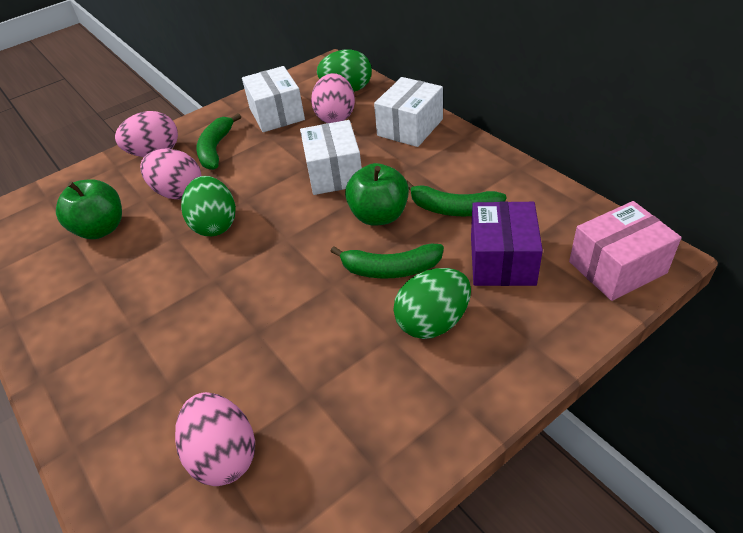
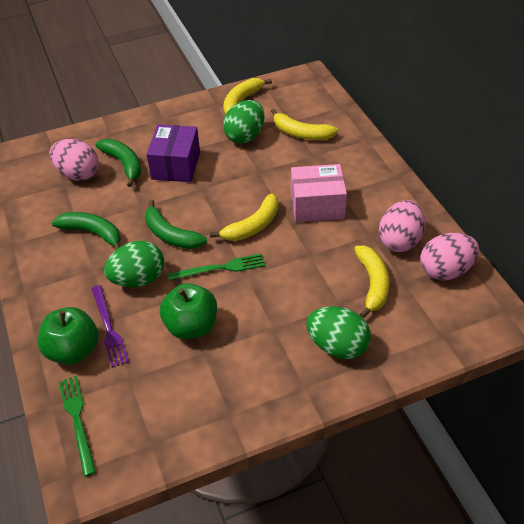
green fork: none = 0 -> [59,376,96,476] [168,254,265,281] = 2
pink egg: [115,111,178,157] [140,148,201,199] [175,392,255,486] [311,73,355,123] = 4 -> [50,139,99,181] [379,200,425,252] [420,233,479,281] = 3
purple fork: none = 0 -> [91,285,129,368] = 1
white box: [242,66,305,132] [300,120,362,195] [374,77,443,147] = 3 -> none = 0
yellow banana: none = 0 -> [210,193,279,241] [223,78,272,115] [271,109,338,140] [354,246,389,318] = 4

